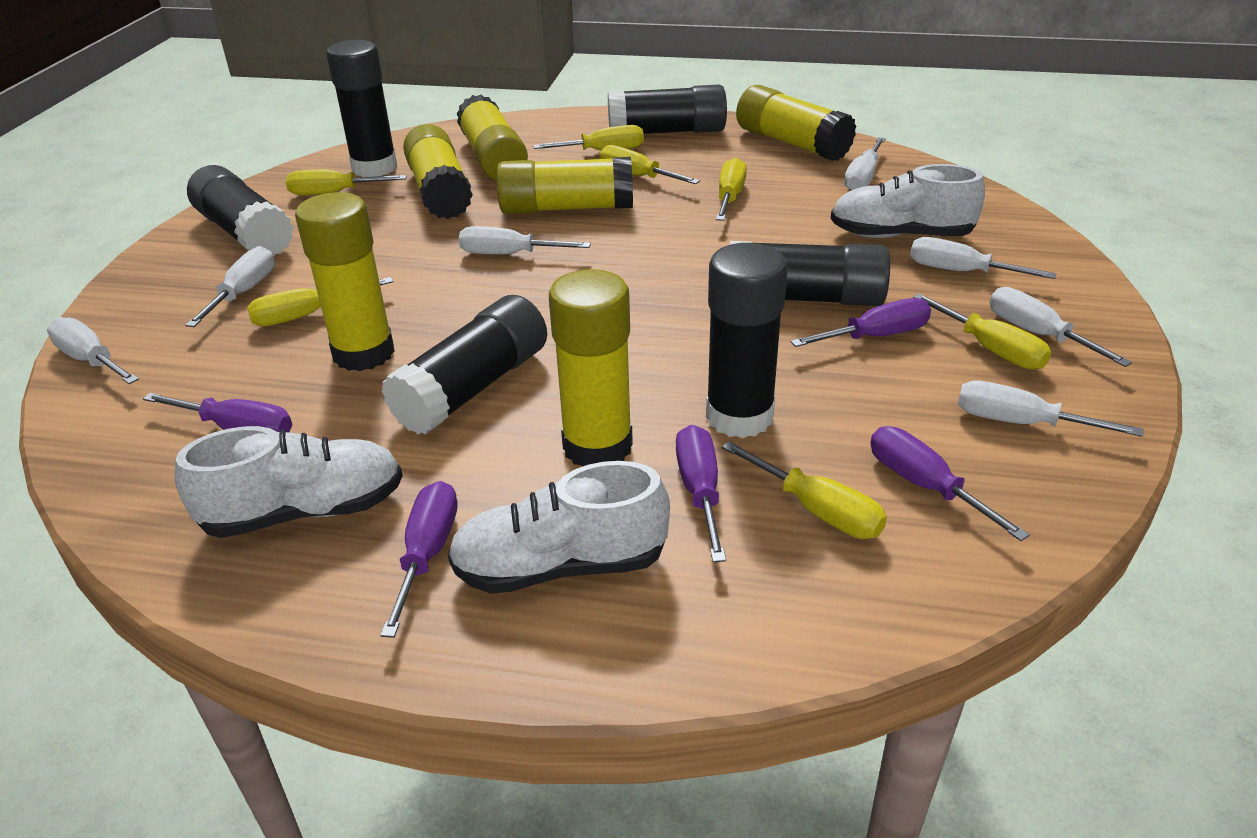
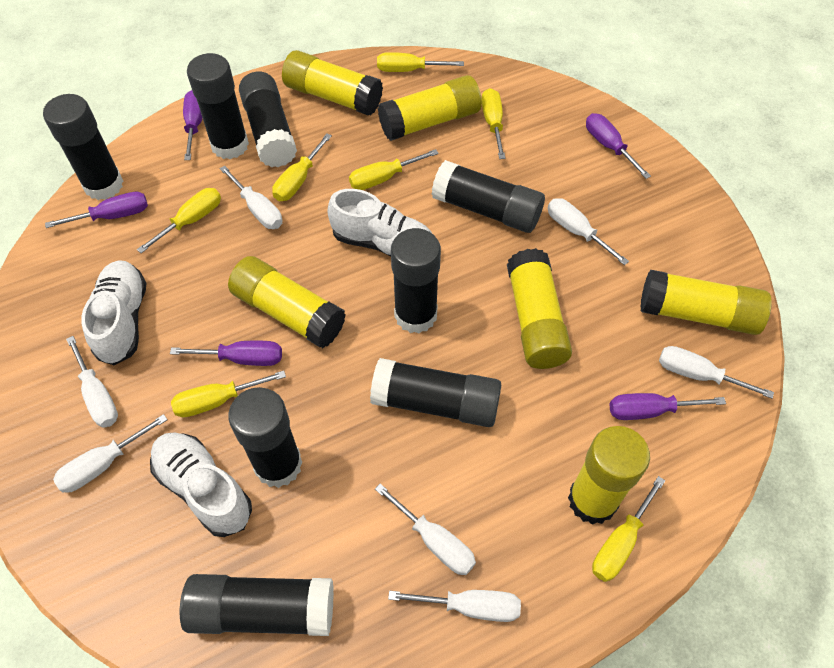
black glue stick: [187,165,294,256] [326,40,397,177] [382,295,547,435] [608,85,727,134] [706,243,788,438] [730,241,890,306] = 6 -> [43,94,123,200] [179,574,334,636] [187,53,249,159] [228,387,302,488] [239,72,297,168] [370,358,501,427] [391,228,441,334] [431,160,545,233] = 8

